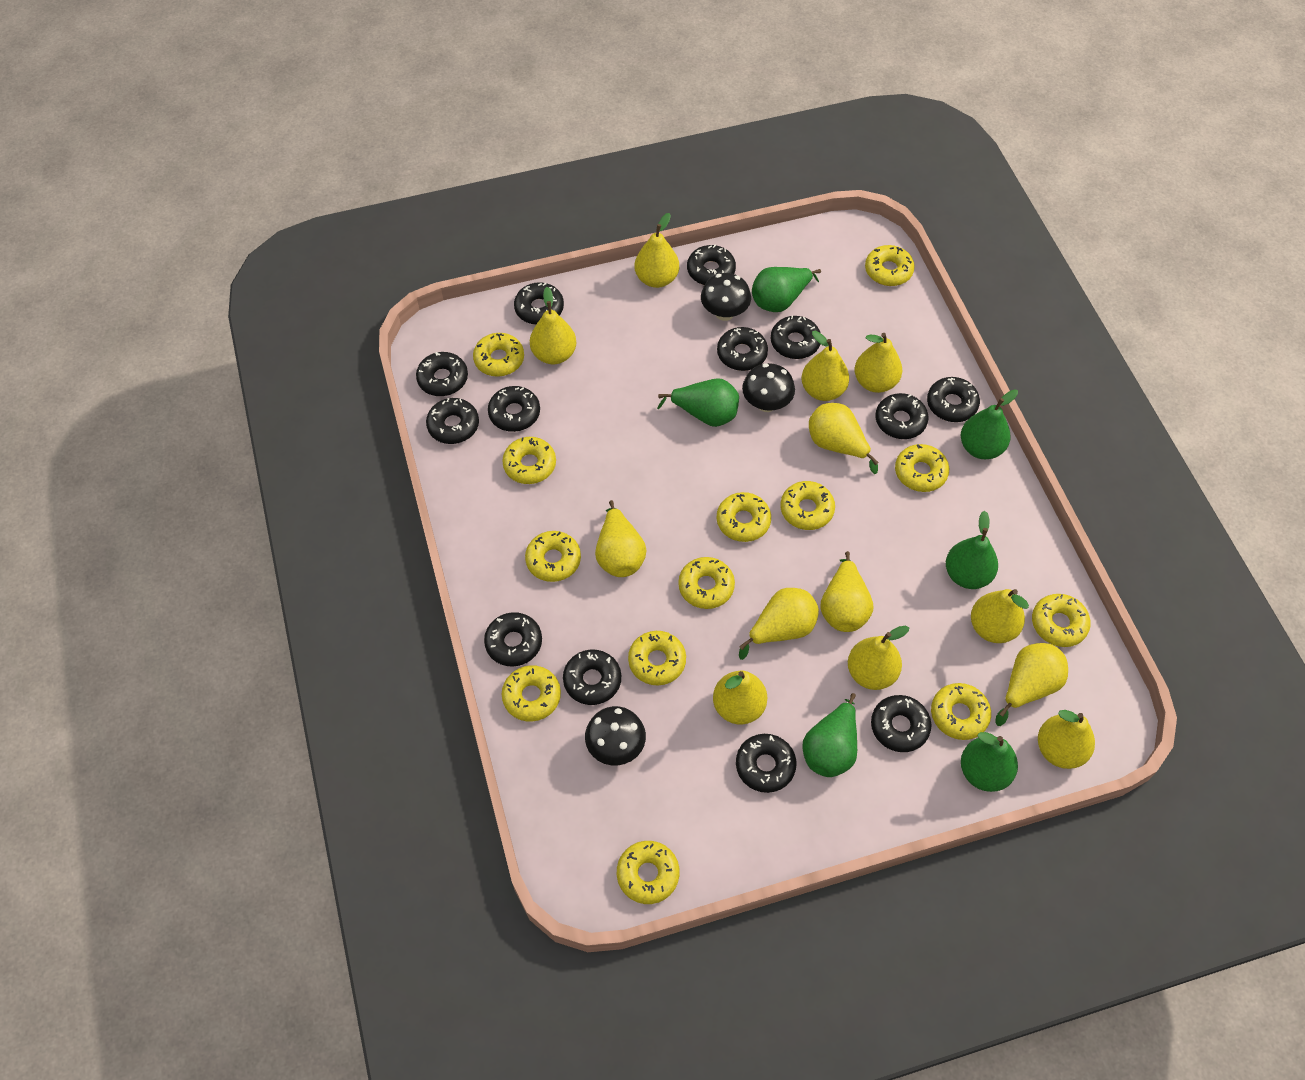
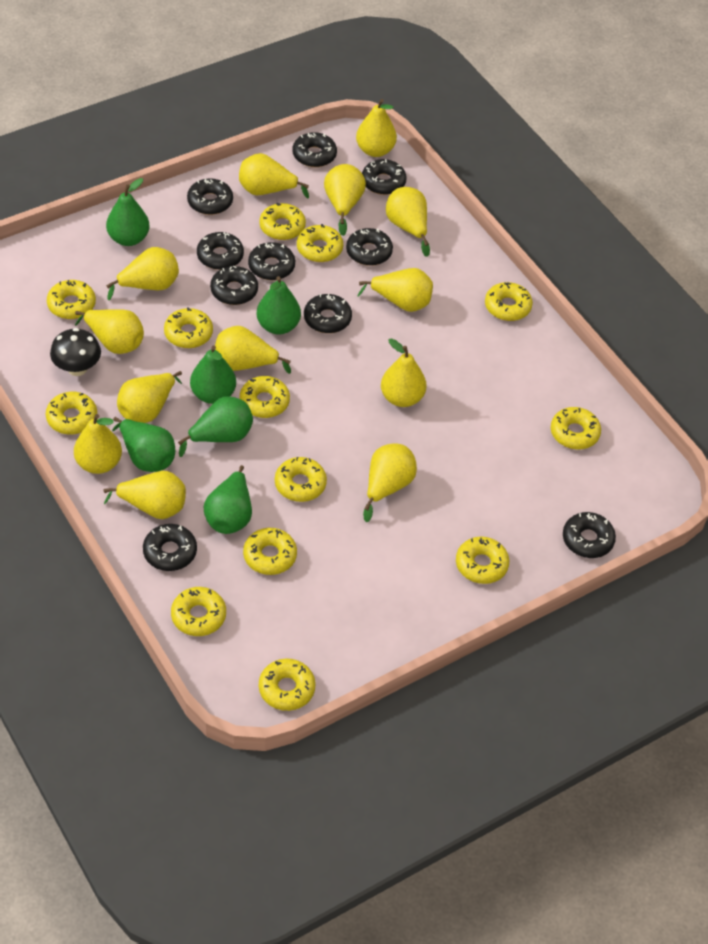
black donut: [416,352,468,396] [426,398,479,444] [484,612,542,667] [488,386,540,432] [514,282,564,325] [563,649,621,705] [687,245,736,285] [717,327,768,371] [736,734,797,793] [771,316,820,359] [871,695,931,752] [875,393,928,439] [927,377,980,422] = 13 -> [143,524,197,571] [187,178,233,215] [197,232,244,270] [210,265,258,305] [248,242,295,280] [293,132,337,167] [304,294,352,333] [346,228,393,266] [362,159,407,195] [563,512,616,558] = 10
black mushroom: [585,706,646,765] [701,273,751,321] [742,363,795,412] = 3 -> [50,328,101,376] = 1

